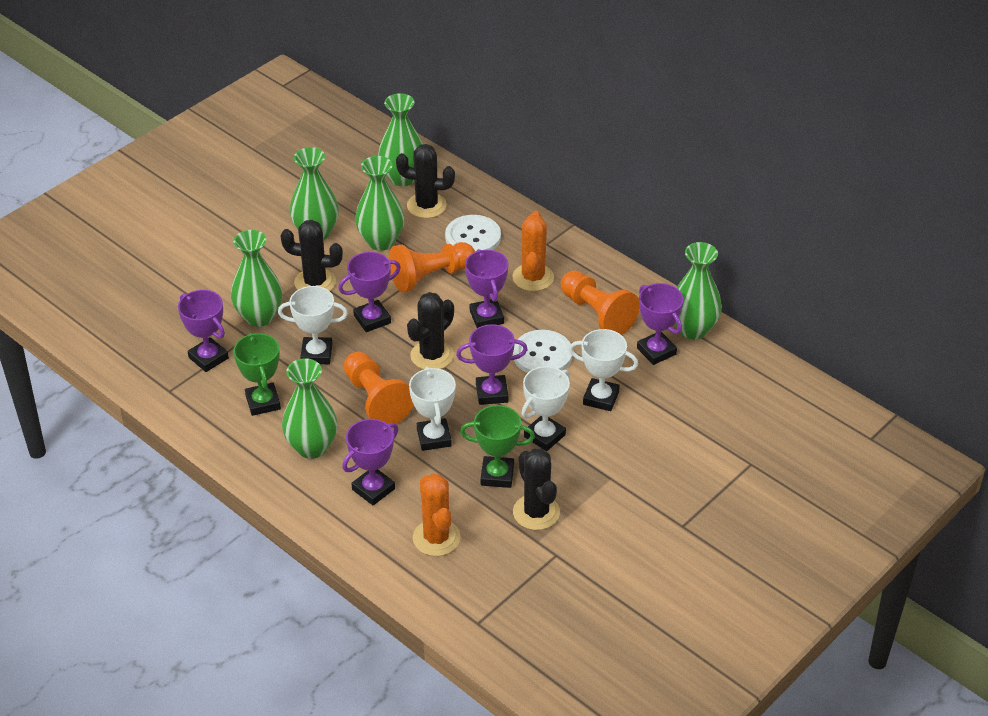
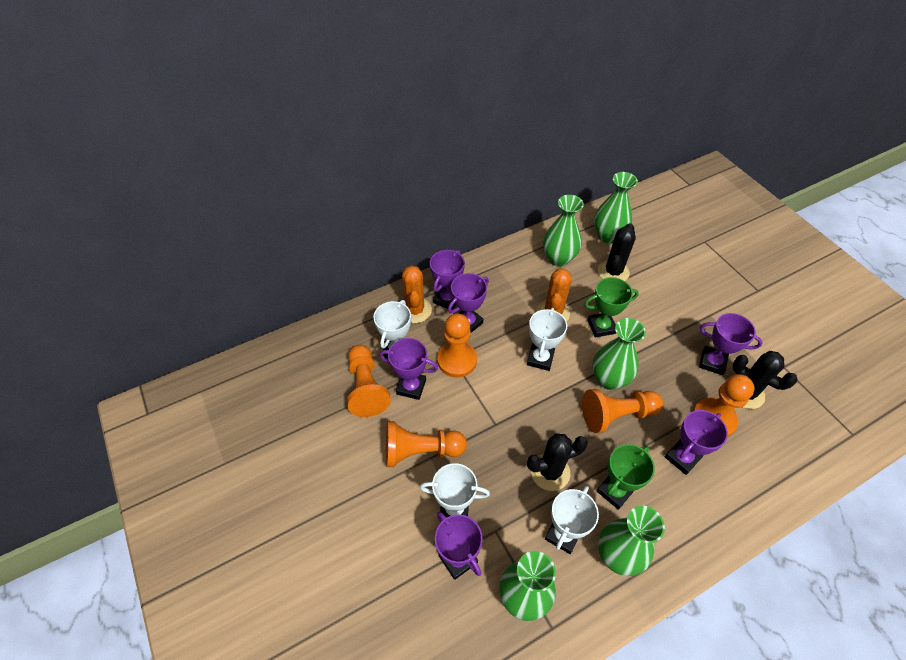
black cactus: [281,220,343,291] [396,144,455,218] [407,292,454,369] [513,448,560,530] = 4 -> [527,433,588,491] [598,223,636,281] [733,351,798,409] = 3
green vase: [231,230,282,327] [282,358,337,459] [290,147,339,240] [355,156,404,251] [378,93,423,186] [675,242,722,339] = 6 -> [499,551,556,621] [543,195,584,267] [592,318,646,390] [594,172,638,244] [598,506,665,576] = 5
orange pawn: [343,352,414,424] [389,242,475,293] [561,271,640,335] = 3 -> [347,345,391,417] [386,421,467,467] [437,314,477,378] [582,389,663,433] [693,374,755,437] = 5
white button: [445,215,501,252] [513,330,572,373] = 2 -> none = 0

